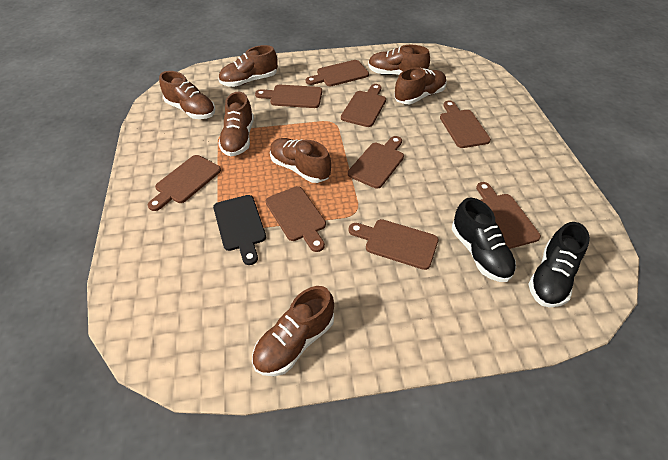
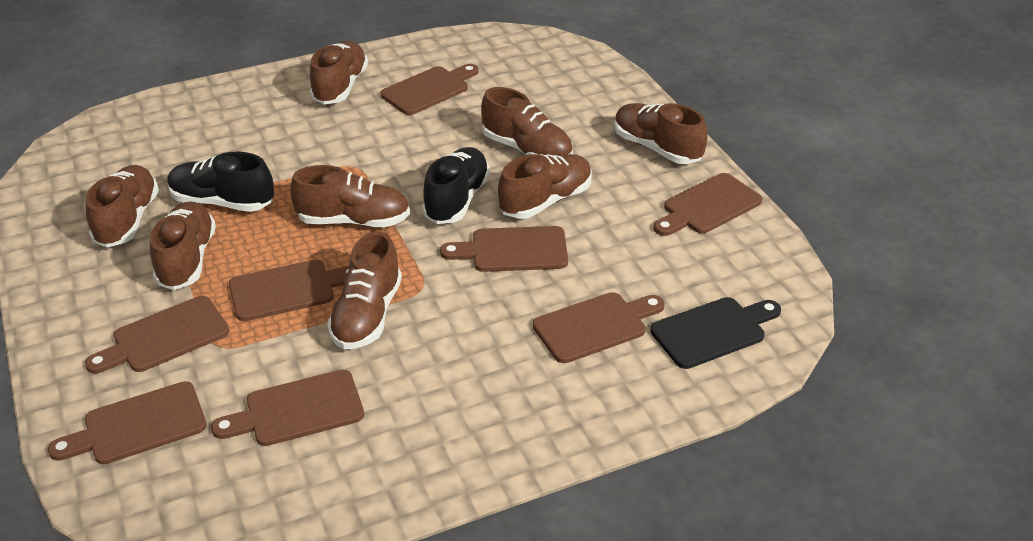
brown cutting board: [148,155,221,211] [255,85,322,108] [266,186,326,252] [306,60,369,86] [341,84,386,127] [348,136,404,189] [349,219,439,270] [440,101,491,148] [476,182,541,249] = 9 -> [48,381,207,464] [85,296,229,373] [211,370,364,446] [229,260,349,321] [381,64,479,115] [440,226,568,272] [533,292,665,363] [654,173,762,236] = 8
brown shoe: [159,71,215,119] [218,45,278,87] [218,91,254,156] [252,286,334,376] [270,138,331,183] [368,45,430,75] [394,68,447,104] = 7 -> [86,165,159,247] [150,201,216,290] [290,165,410,227] [310,41,368,105] [327,232,402,349] [481,87,573,156] [498,154,592,219] [615,103,707,164] = 8

